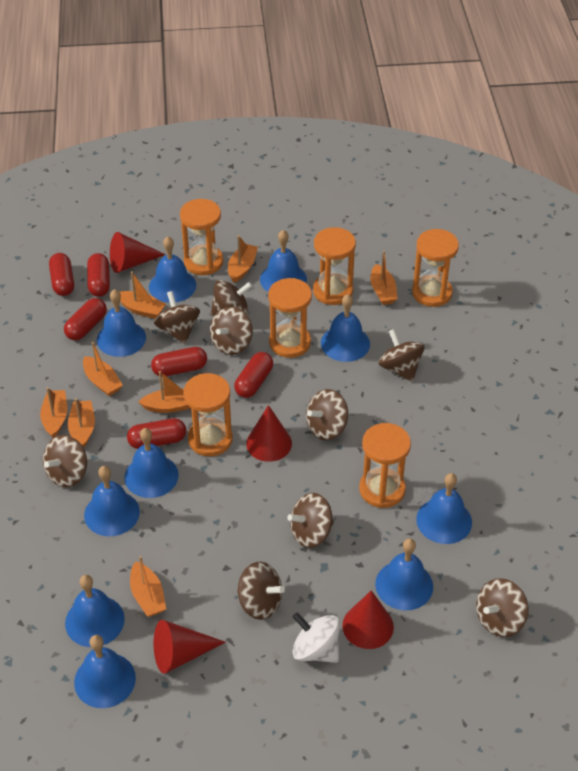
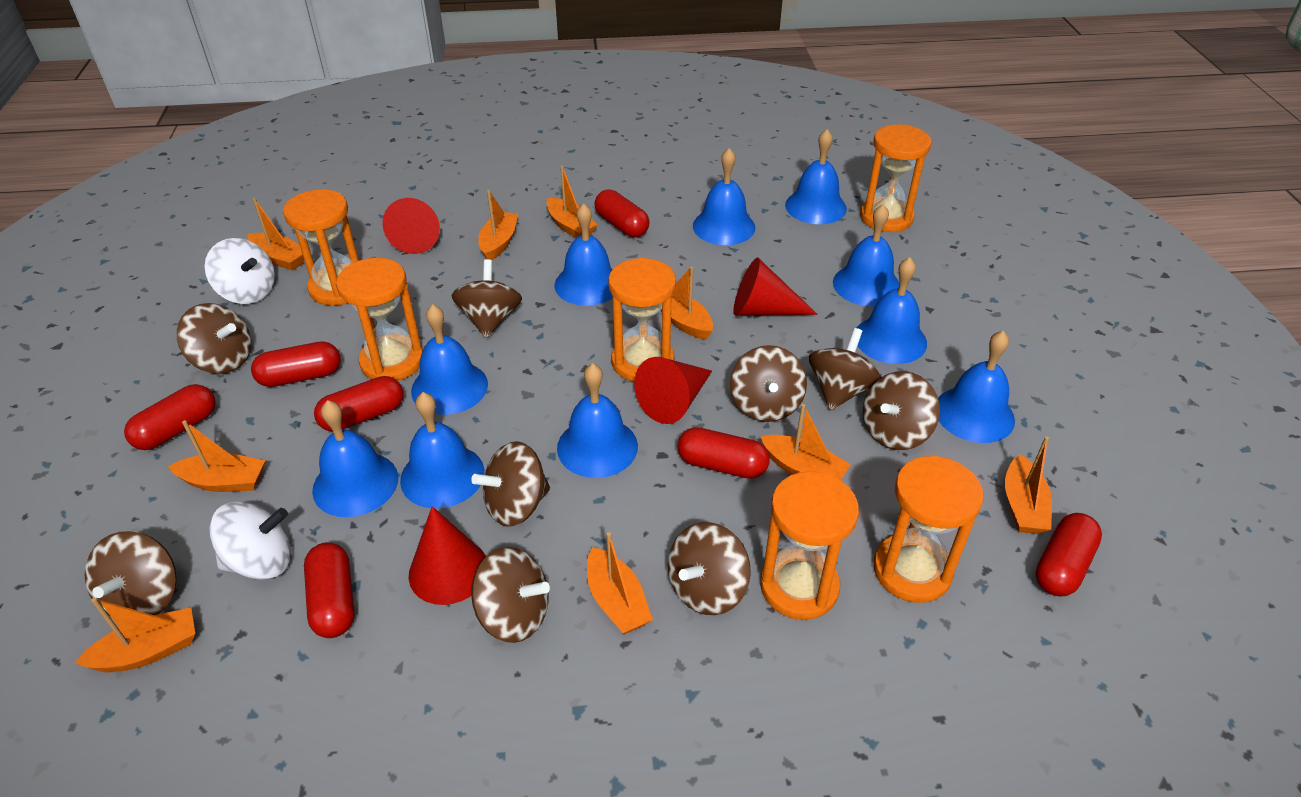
orange boat: [40,387,67,438] [68,398,95,448] [83,342,123,396] [120,271,166,319] [130,556,166,617] [138,371,191,413] [228,235,258,283] [370,251,398,305] = 8 -> [75,598,195,672] [168,420,265,492] [247,198,304,271] [478,190,518,260] [547,166,597,238] [587,532,653,634] [660,266,713,340] [760,404,851,480] [1005,436,1052,534] = 9
red capsule: [49,253,74,296] [64,298,107,340] [87,253,110,297] [127,418,186,449] [151,347,207,376] [234,352,273,398] = 6 -> [124,384,216,450] [251,341,341,387] [304,542,355,638] [314,376,403,431] [594,189,649,237] [677,427,770,479] [1036,513,1102,596] = 7
white spinning top: [292,612,340,663] = 1 -> [205,238,275,304] [209,501,292,580] = 2

